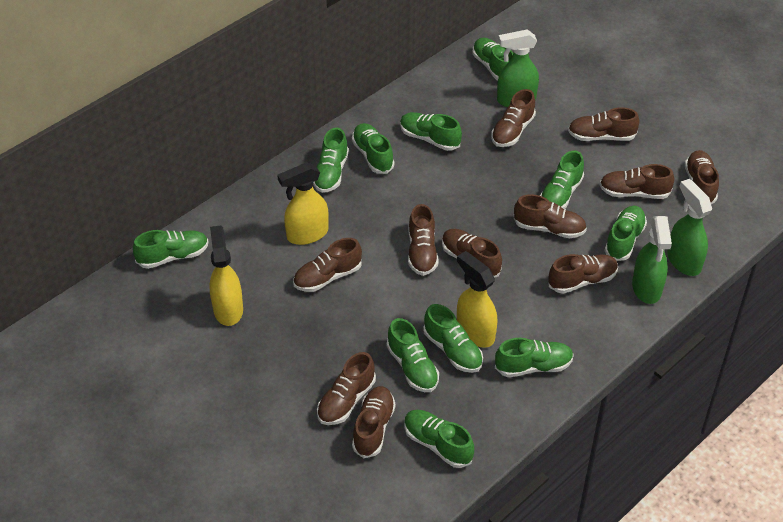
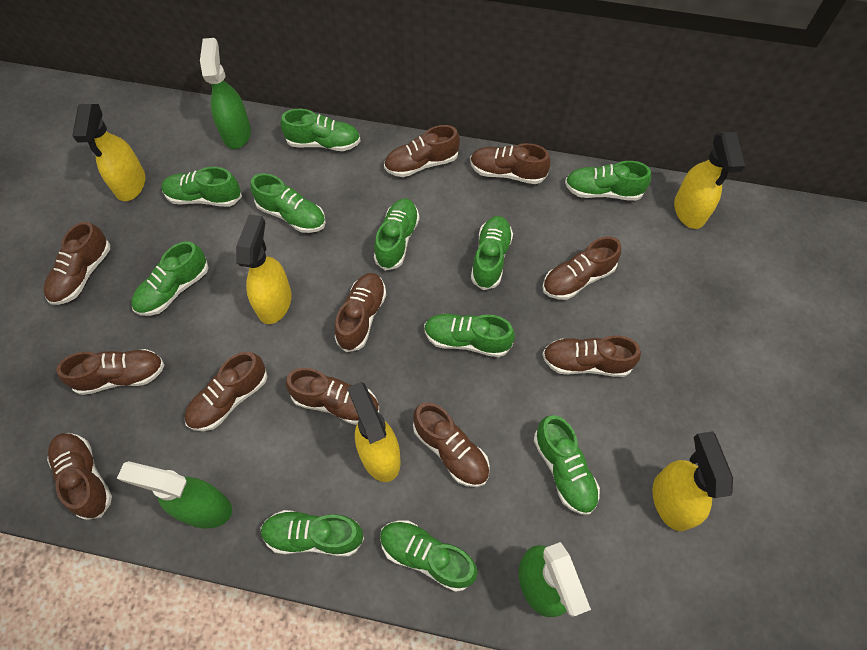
yellow spray bottle: [210,225,243,326] [277,162,329,245] [457,251,497,348] = 3 -> [72,104,145,201] [236,215,291,324] [347,382,400,482] [652,431,733,531] [674,132,745,229] = 5

